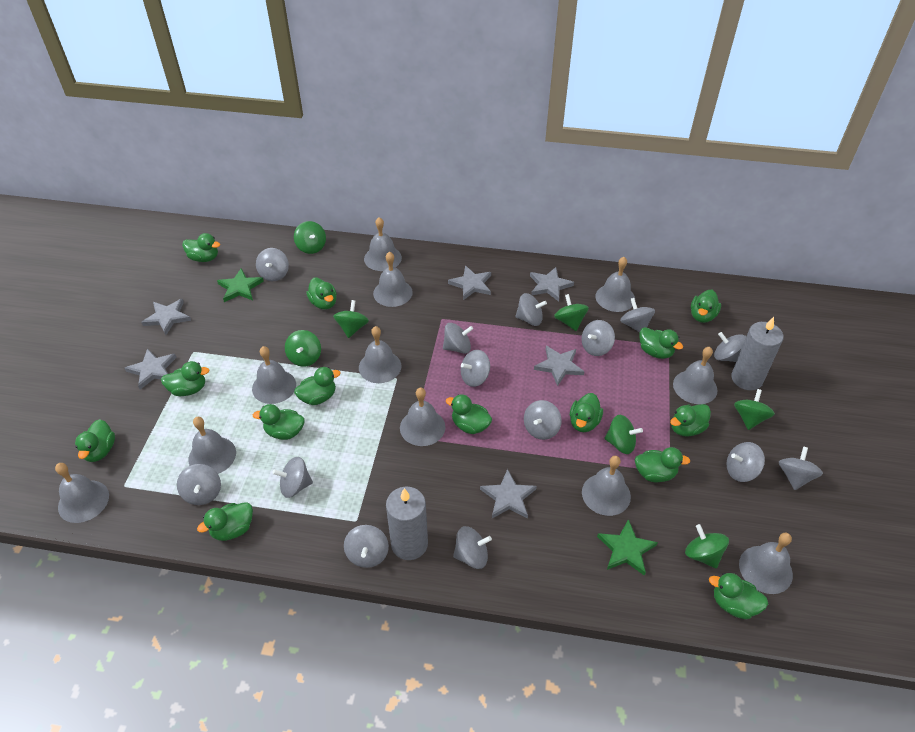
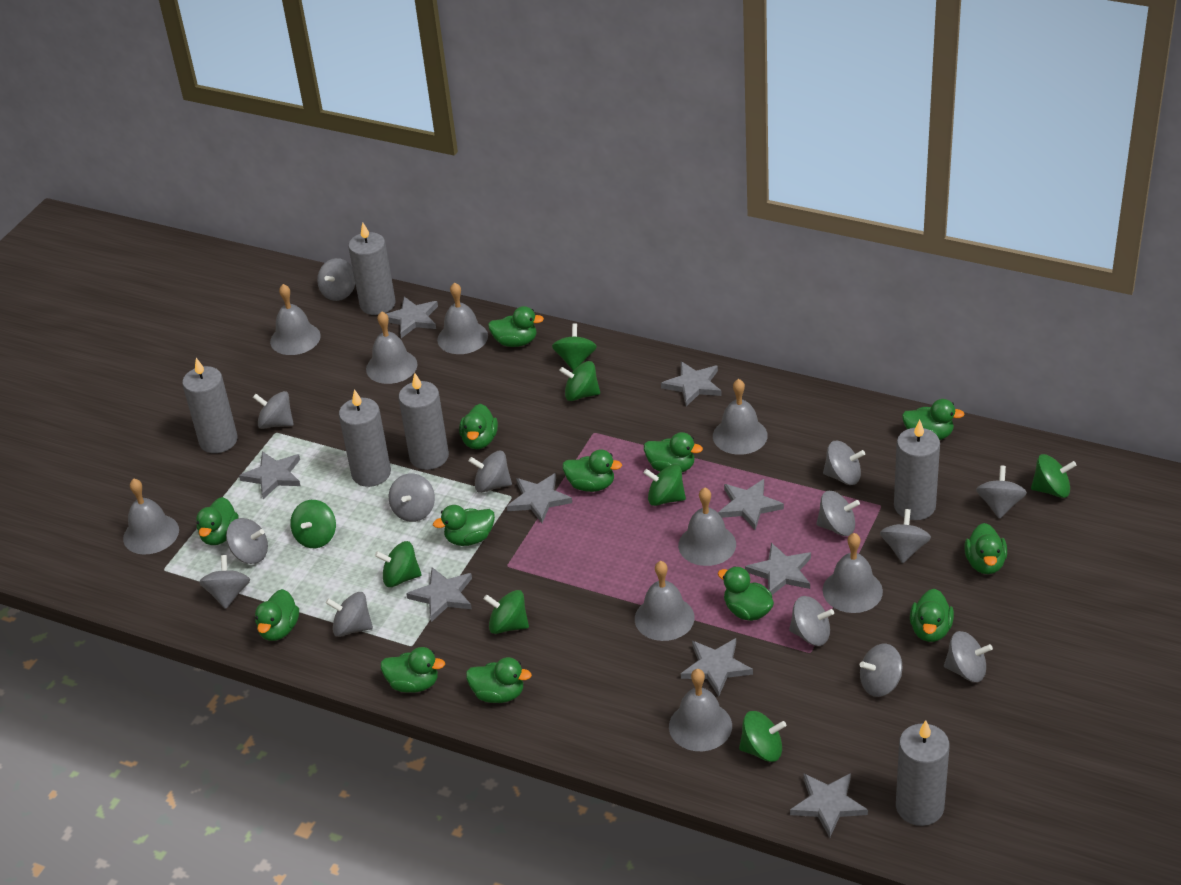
green duck: [75,419,115,462] [161,361,210,396] [182,233,220,262] [197,502,253,541] [253,404,305,440] [294,367,341,405] [306,278,337,310] [446,395,492,434] [570,393,603,432] [635,447,690,482] [640,327,683,359] [670,404,711,437] [691,290,721,323] [709,573,768,619] = 14 -> [196,497,238,545] [255,589,299,641] [380,647,445,693] [433,505,495,546] [459,404,498,449] [466,657,532,703] [488,306,544,347] [562,449,622,492] [644,432,703,472] [718,566,774,621] [902,399,965,440] [910,589,954,642] [964,523,1007,574] = 13
green spinning top: [285,330,321,367] [294,221,326,254] [333,300,369,338] [554,294,589,331] [605,415,643,454] [685,524,729,569] [734,389,775,430] = 7 -> [290,500,336,548] [375,541,422,587] [484,590,529,634] [552,323,597,371] [559,361,600,401] [643,464,686,506] [739,711,786,762] [1031,454,1077,498] = 8
green star: [217,268,264,302] [597,519,658,576] = 2 -> none = 0
grey bell: [55,463,109,523] [188,417,236,474] [252,346,296,404] [359,326,402,383] [364,217,402,271] [373,252,413,307] [400,388,445,446] [582,456,631,516] [596,257,635,312] [673,347,718,404] [739,533,793,594] = 11 -> [123,479,179,555] [270,284,321,355] [366,311,418,384] [437,282,488,354] [635,561,695,641] [669,669,732,751] [678,487,736,566] [713,379,768,455] [822,533,883,613] = 9
grey candle: [386,487,428,560] [731,317,784,390] = 2 -> [182,358,238,453] [339,389,391,487] [348,223,395,315] [398,373,449,470] [894,420,940,520] [896,721,950,826] = 6
grey star: [125,349,177,390] [141,299,191,335] [448,265,491,300] [480,469,537,519] [530,267,574,302] [534,346,584,386] = 6 -> [239,451,301,499] [386,297,438,338] [406,567,472,622] [507,473,572,523] [661,361,722,406] [681,638,753,696] [718,479,784,530] [745,543,811,595] [790,773,868,838] = 9

